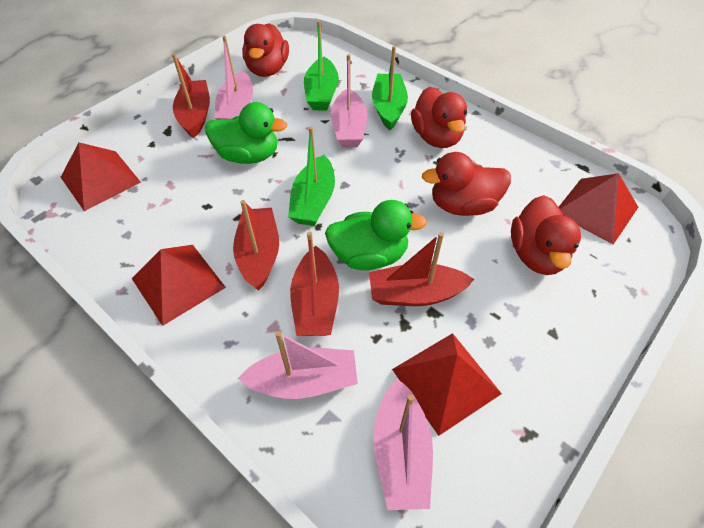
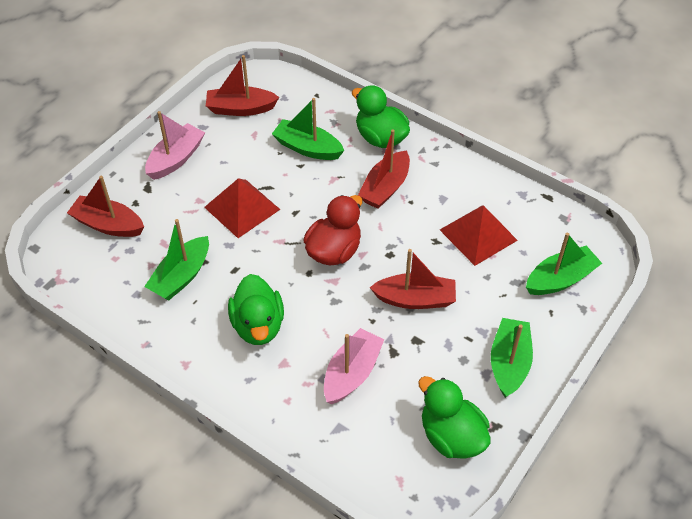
green boat: [288,127,335,226] [304,21,339,111] [372,46,408,130] = 3 -> [144,219,209,300] [272,98,344,160] [491,318,533,398] [526,233,602,295] = 4
green duck: [205,102,287,164] [325,200,427,270] = 2 -> [228,274,284,345] [352,85,410,148] [418,376,490,459] = 3
pink boat: [214,36,253,120] [238,331,358,399] [331,54,368,147] [373,379,433,510] = 4 -> [145,111,205,180] [324,328,384,404] = 2
red duck: [242,23,289,77] [411,87,467,148] [422,152,511,216] [511,195,581,275] = 4 -> [303,195,363,265] = 1
red pyramid: [61,142,141,211] [132,245,226,326] [392,333,502,436] [559,173,638,244] = 4 -> [204,178,281,238] [440,205,518,266] = 2

